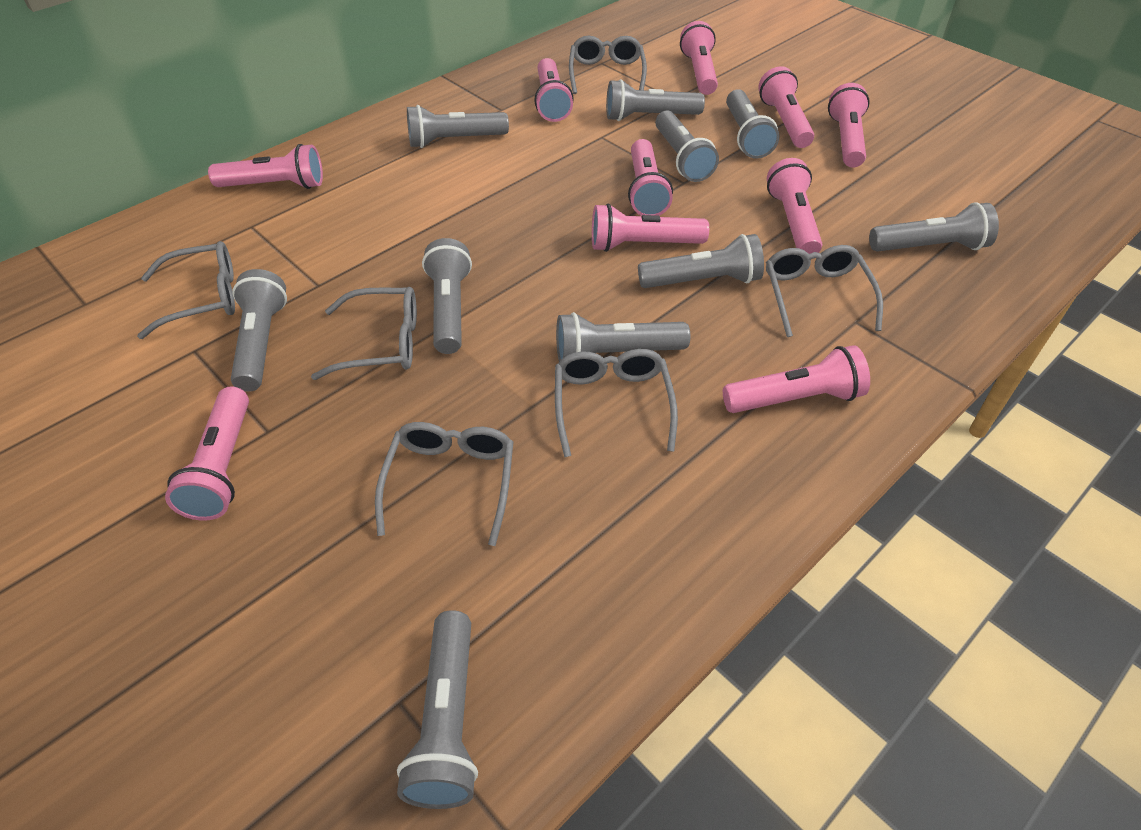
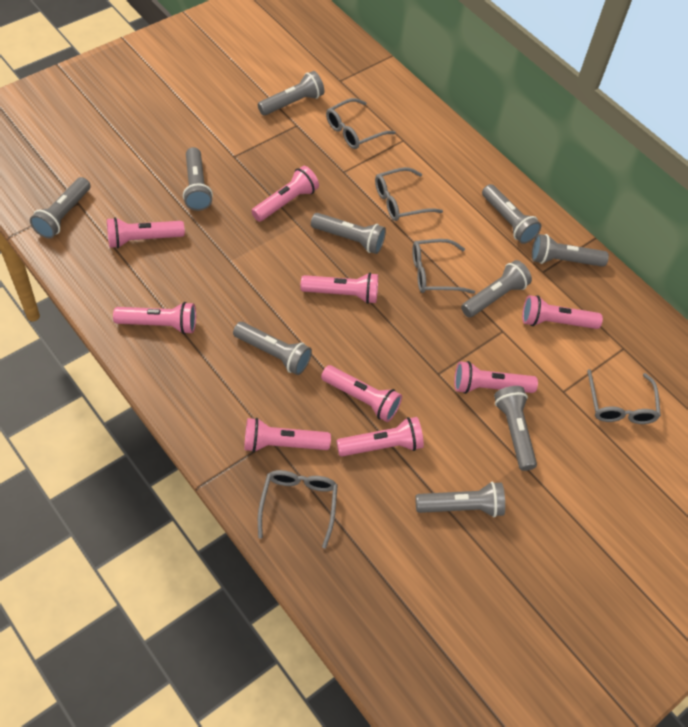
grey glasses: [137,241,235,339] [311,287,417,380] [375,422,513,546] [555,349,678,457] [569,36,647,94] [766,245,883,337] = 6 -> [258,470,338,548] [326,98,396,149] [375,167,443,221] [412,239,475,294] [587,369,661,424] = 5
pink flashlight: [165,386,249,521] [208,144,323,189] [534,58,574,122] [592,204,709,252] [628,139,673,216] [680,21,718,95] [723,345,870,413] [758,66,814,148] [767,158,822,254] [828,83,870,168] = 10 -> [107,217,185,248] [113,302,196,334] [244,418,331,452] [251,166,319,222] [301,273,378,304] [321,365,402,422] [336,417,424,457] [454,361,538,394] [522,295,603,329] = 9

